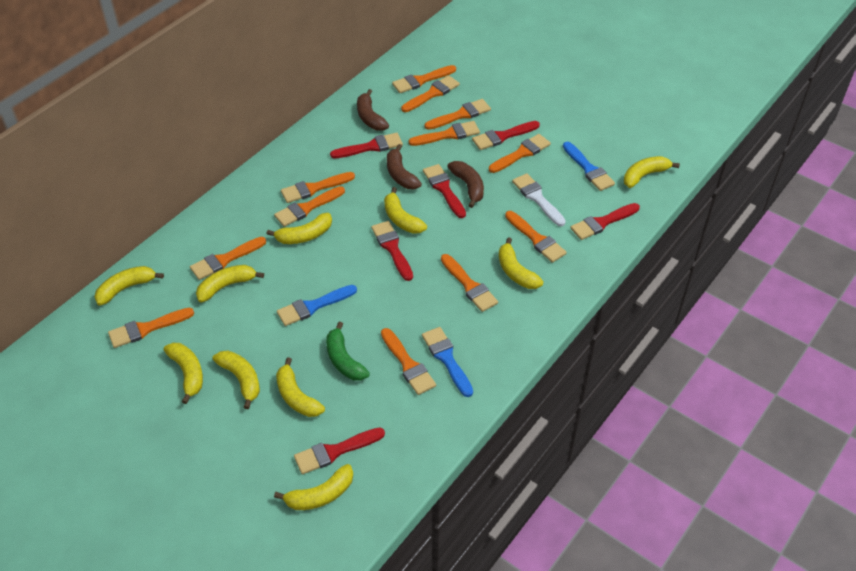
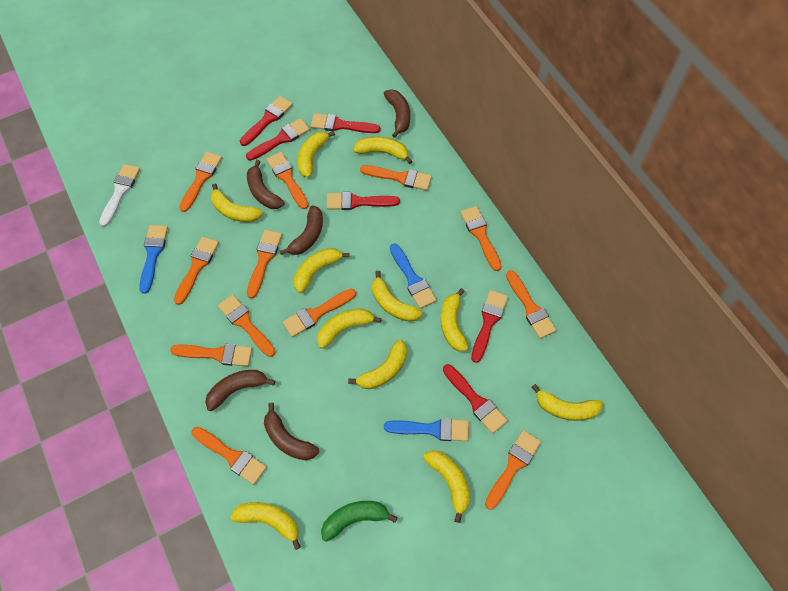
brown banana: [357,89,389,131] [387,144,422,190] [447,161,484,208] = 3 -> [205,370,275,411] [247,160,285,209] [264,403,319,460] [280,205,323,255] [384,89,410,138] = 5
yellow banana: [94,266,164,306] [164,343,203,404] [196,265,264,302] [212,351,260,409] [267,213,332,244] [274,464,353,510] [276,357,325,417] [384,187,427,234] [499,237,544,289] [624,156,680,188] = 10 -> [211,184,263,222] [231,502,301,550] [294,248,350,293] [298,131,335,178] [317,308,382,349] [348,340,407,389] [353,137,412,164] [372,271,423,322] [423,450,470,523] [441,288,469,351] [532,384,603,421] = 11

